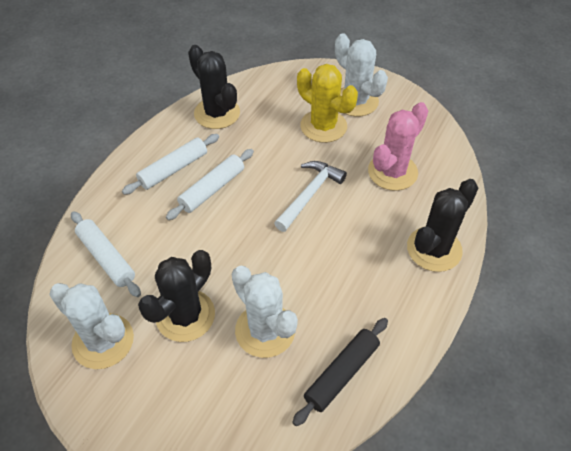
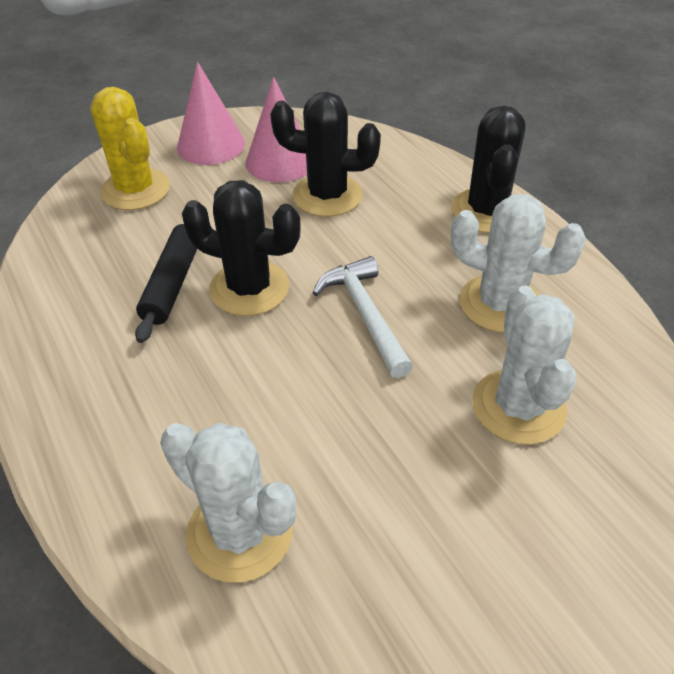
pink cactus: [368,102,428,191] = 1 -> none = 0
pink cone: none = 0 -> [177,62,245,165] [246,77,307,183] = 2
white rolling pin: [71,211,141,297] [122,134,219,195] [166,149,254,220] = 3 -> none = 0

